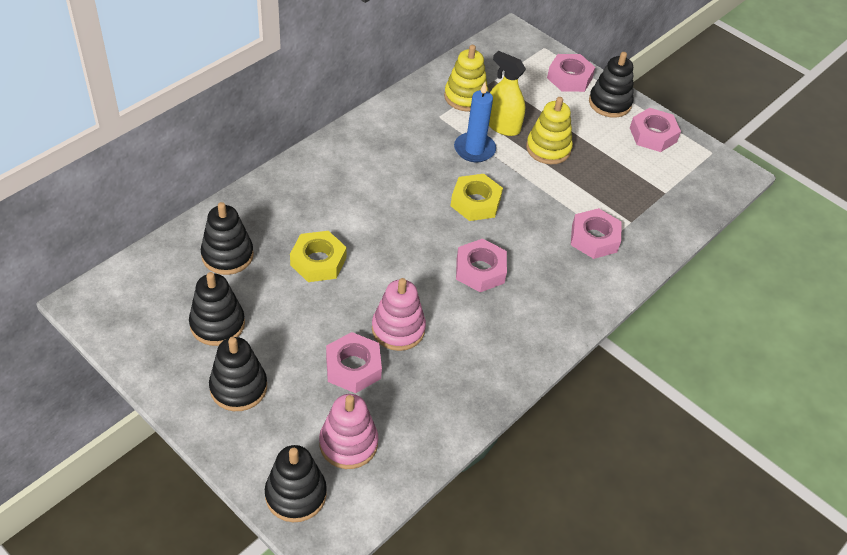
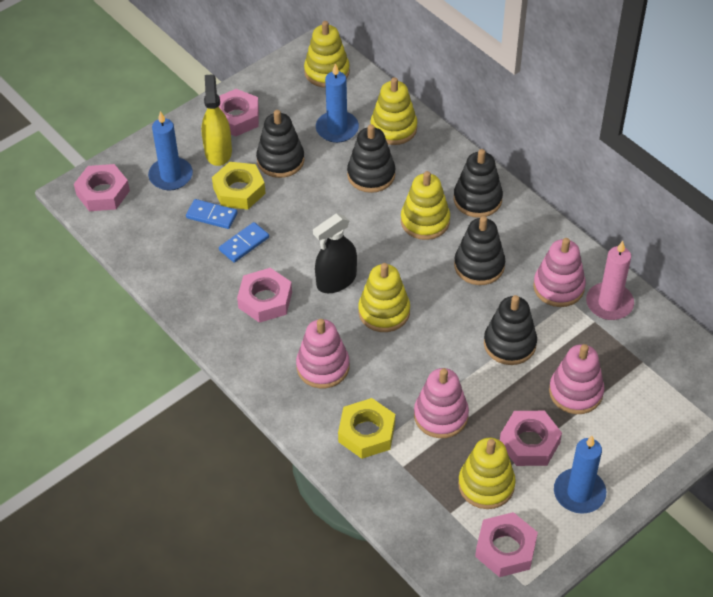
black spray bottle: none = 0 -> [313,213,357,293] = 1
blue candle: [454,82,496,162] = 1 -> [148,111,193,190] [316,63,359,143] [554,436,606,514] = 3
blue domino: none = 0 -> [186,199,238,229] [219,222,269,263] = 2
pink candle: none = 0 -> [586,241,634,320] = 1
pink stacking toy: [319,394,378,469] [372,278,426,351] = 2 -> [296,319,349,388] [414,368,469,438] [533,238,586,307] [549,344,605,414] = 4
yellow stacking toy: [444,45,488,111] [526,97,573,164] = 2 -> [304,21,350,88] [358,263,410,332] [370,77,417,145] [401,171,450,240] [458,438,516,509] = 5

